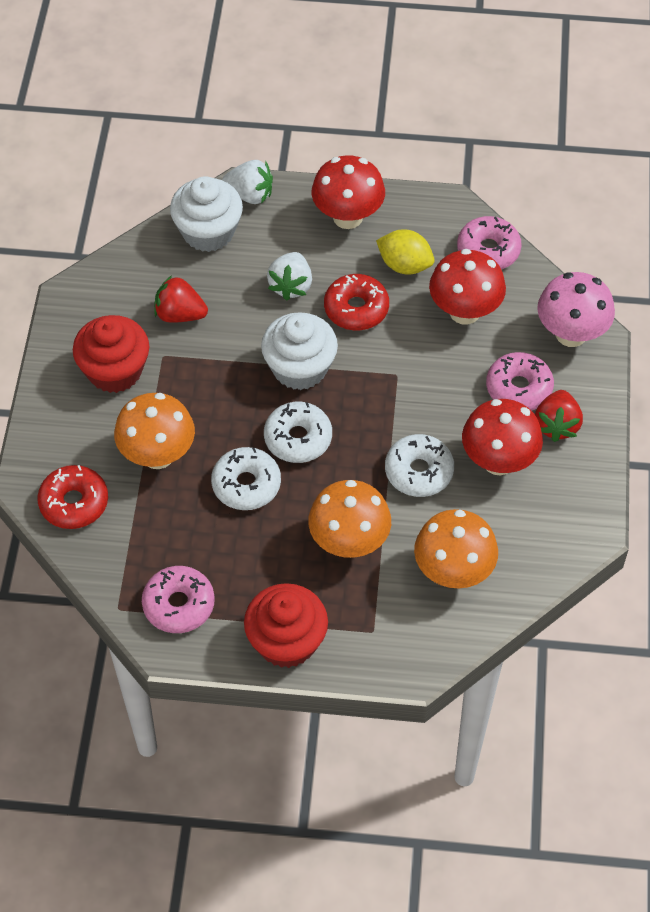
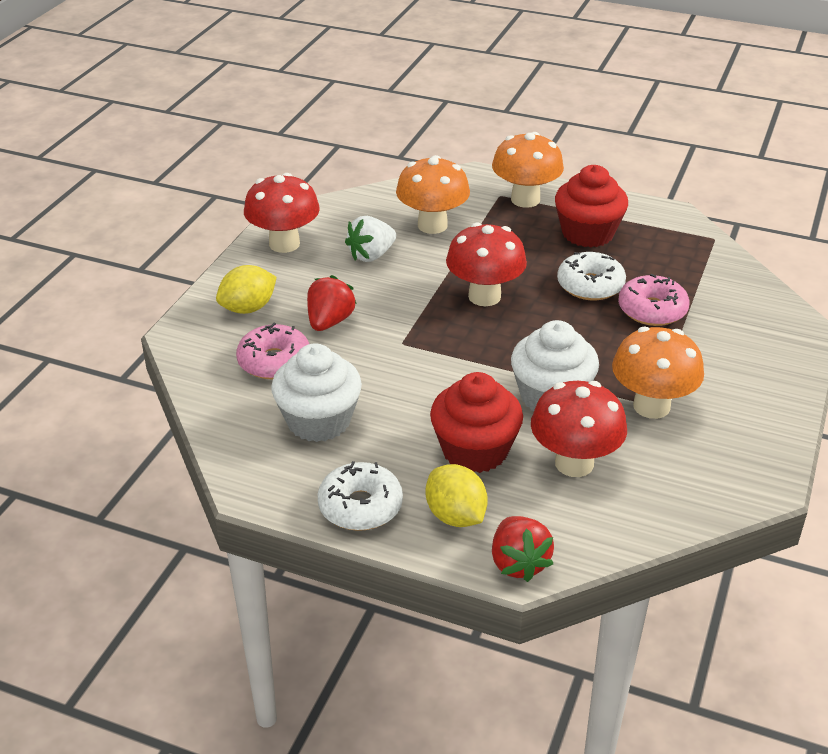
pink donut: [142,566,215,633] [457,216,522,269] [486,352,554,411] = 3 -> [236,323,309,379] [618,274,689,326] = 2
pink mushroom: [537,272,615,347] = 1 -> none = 0
red donut: [37,465,108,529] [324,274,389,330] = 2 -> none = 0
white donut: [211,447,281,510] [264,402,332,463] [385,434,454,497] = 3 -> [318,461,403,531] [557,252,626,300] = 2
white strawberry: [222,160,273,204] [267,252,312,301] = 2 -> [345,216,396,262] = 1
yellow lemon: [376,229,435,274] = 1 -> [216,265,277,314] [426,464,488,527] = 2

